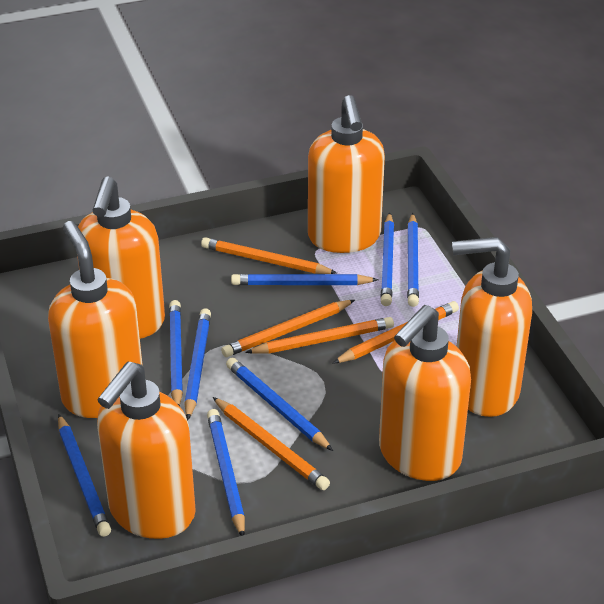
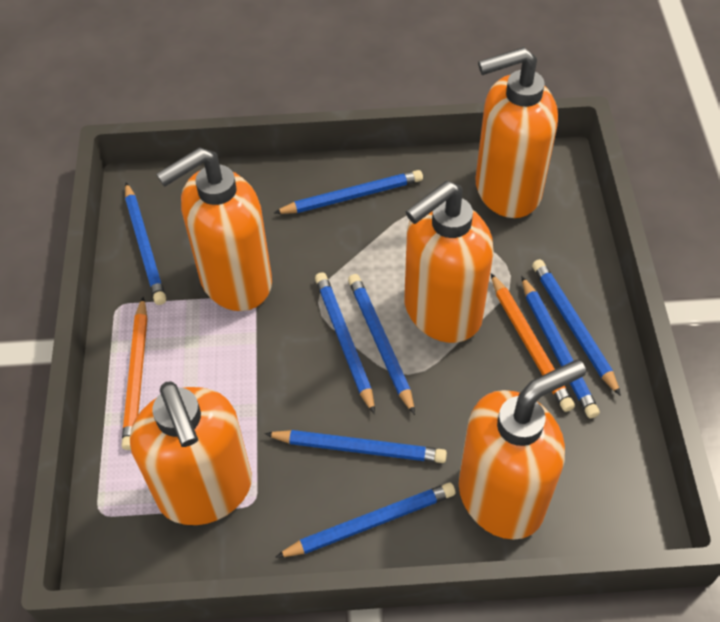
orange pencil: [201,237,337,274] [213,397,330,490] [221,300,355,357] [245,317,394,354] [332,301,459,364] = 5 -> [122,297,147,450] [491,273,575,412] = 2
orange soap dispenser: [48,221,143,418] [77,177,165,339] [97,361,196,539] [308,95,385,253] [379,305,471,481] [452,237,532,417] = 6 -> [130,382,252,525] [156,147,272,311] [404,181,494,343] [459,360,586,540] [476,47,558,218] = 5

